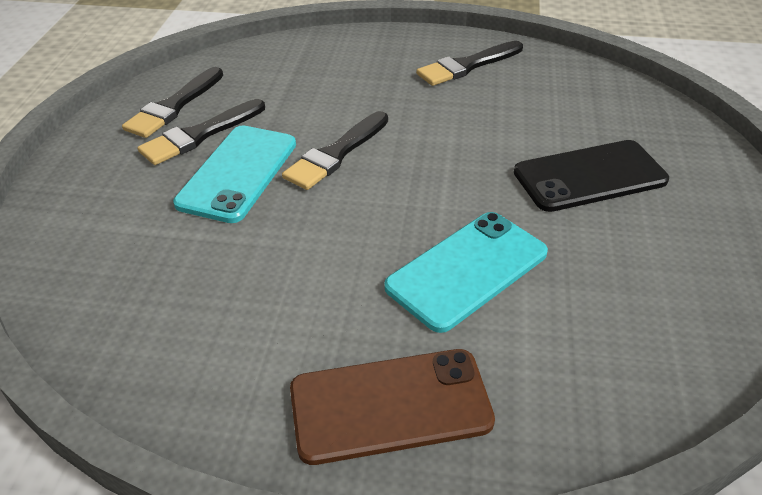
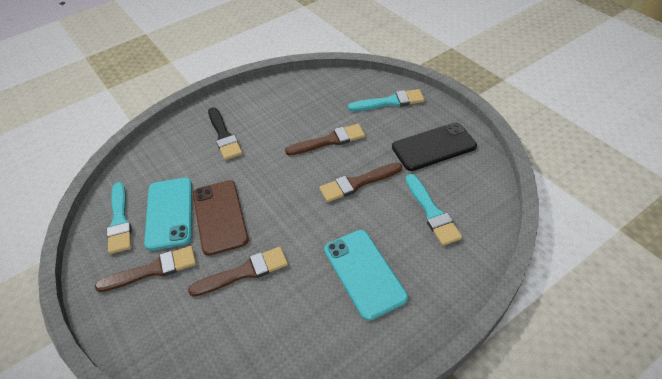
black brush: [122,67,223,138] [137,99,265,165] [282,111,388,190] [416,41,523,86] = 4 -> [208,107,242,160] = 1
brown brush: none = 0 -> [95,246,196,292] [188,247,288,297] [285,124,365,155] [319,162,402,202] = 4
turquoise brush: none = 0 -> [107,182,132,254] [348,89,425,111] [406,174,462,246] = 3

